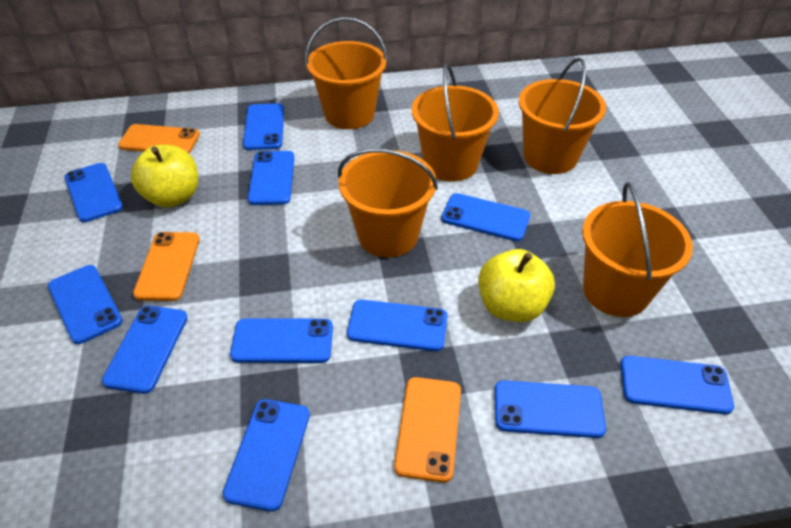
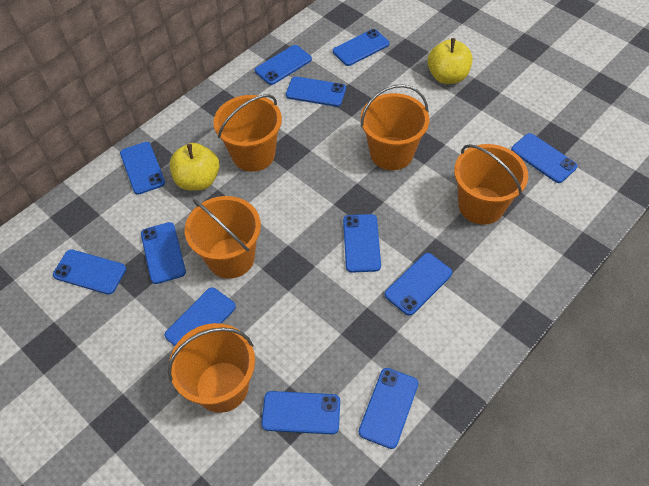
blue phone: [48,265,123,344] [65,163,123,222] [102,306,188,394] [223,399,310,512] [230,318,333,363] [243,103,284,150] [248,151,294,205] [347,300,447,351] [441,193,530,241] [495,380,606,438] [620,356,734,414] = 11 -> [53,249,126,295] [120,142,165,195] [141,222,186,284] [164,287,236,346] [255,45,312,85] [261,391,340,434] [286,76,346,107] [333,29,389,66] [343,214,381,273] [359,368,418,449] [385,253,452,316] [511,133,578,183] = 12
orange phone: [118,124,200,153] [133,232,200,301] [394,377,461,483] = 3 -> none = 0

